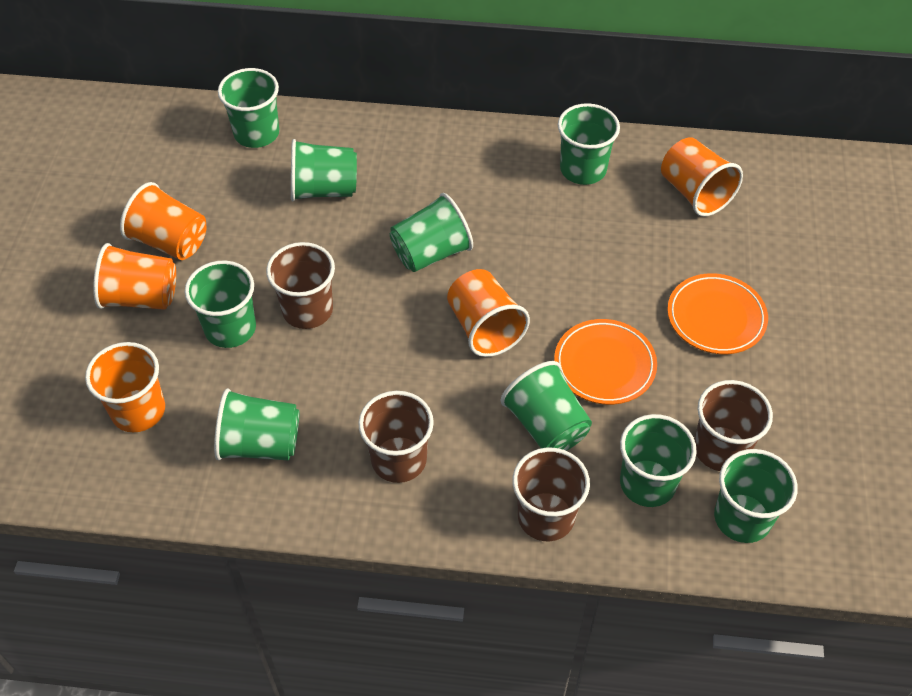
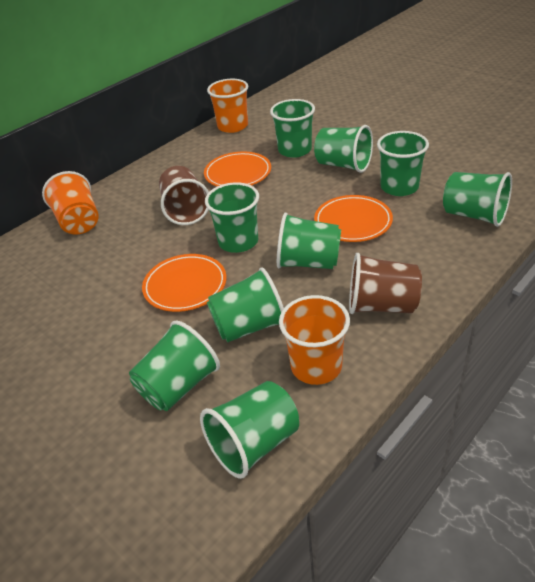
brown cup: [266,242,335,329] [358,391,434,483] [512,447,590,541] [694,380,773,471] = 4 -> [159,166,209,225] [349,253,422,314] = 2
orange cup: [85,342,165,432] [93,243,176,310] [120,182,207,260] [447,269,530,357] [661,138,743,217] = 5 -> [42,171,99,234] [207,79,248,133] [279,295,350,385] = 3
orange plate: [554,319,657,405] [667,273,768,354] = 2 -> [142,254,227,312] [204,151,271,186] [314,195,393,242] = 3

